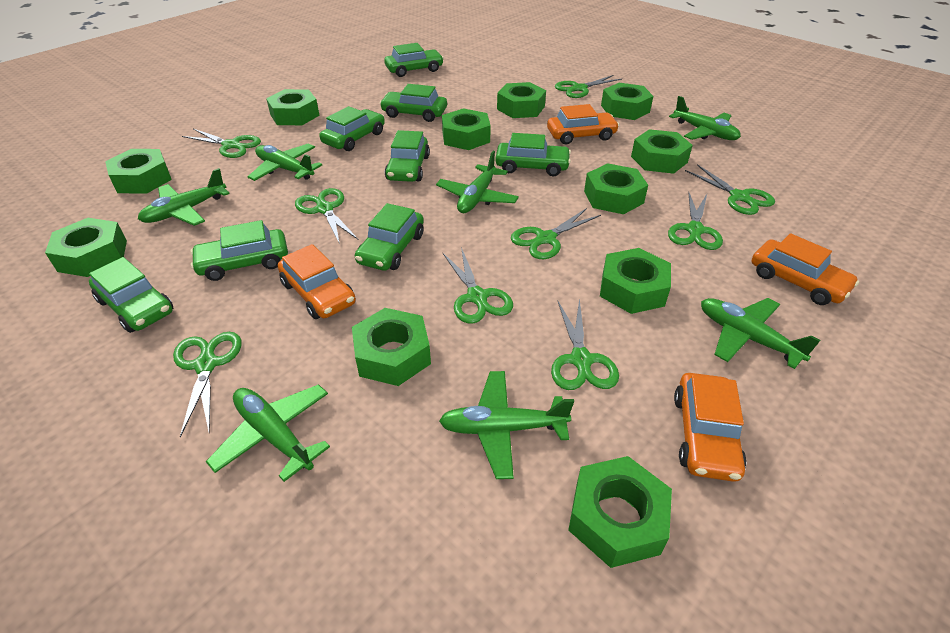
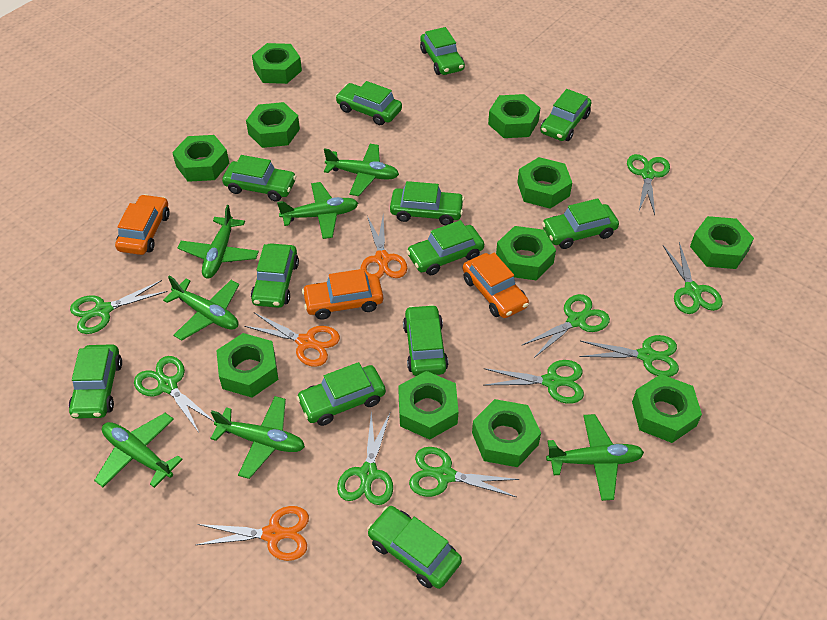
green car: [89,257,173,333] [190,220,288,281] [319,106,385,151] [355,203,424,271] [380,84,447,122] [384,43,444,77] [385,130,430,182] [496,133,571,176] = 8 -> [69,344,122,419] [222,155,296,201] [251,243,299,308] [296,362,386,426] [335,81,402,125] [367,506,462,589] [390,181,464,225] [403,304,448,376] [406,220,484,275] [420,27,465,75] [540,89,591,141] [542,198,619,249] = 12
orange car: [278,244,356,319] [547,104,619,144] [674,373,746,482] [752,233,859,305] = 4 -> [115,194,170,255] [302,269,383,320] [463,253,529,318] = 3
orange scissors: none = 0 -> [196,506,309,561] [244,312,340,367] [360,215,407,279] = 3

